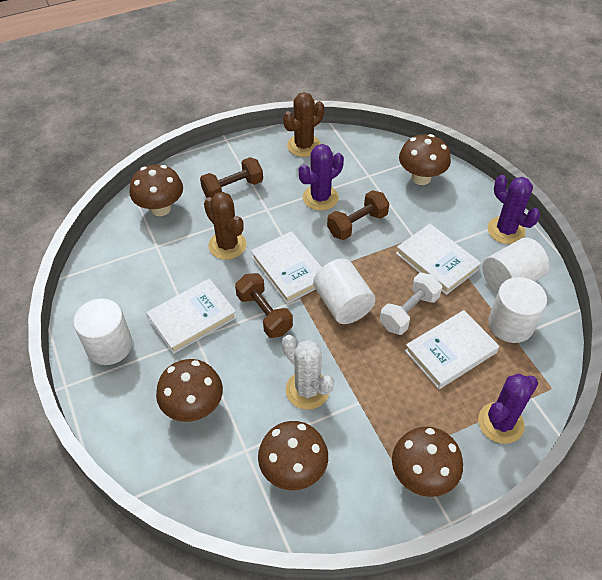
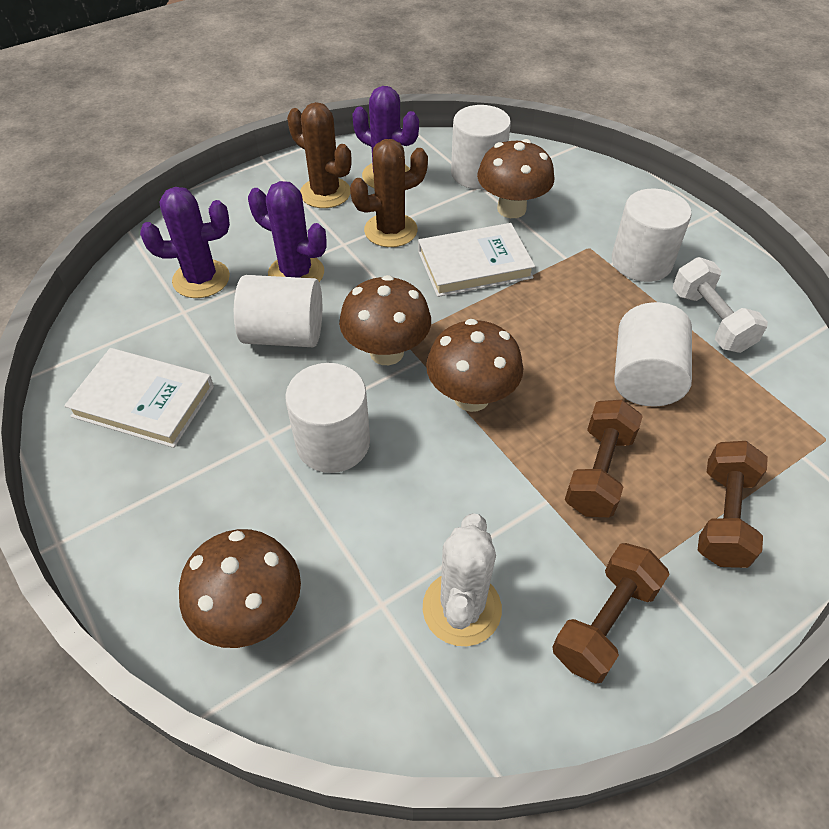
brown mushroom: [130,164,183,216] [156,359,223,422] [258,421,328,490] [392,427,463,497] [399,134,451,185] = 5 -> [179,529,301,648] [339,275,431,365] [426,319,523,412] [477,139,554,218] = 4
white book: [146,278,237,354] [251,231,322,304] [396,224,481,295] [405,310,499,389] = 4 -> [64,348,214,448] [418,223,535,297] = 2
white cylinder: [73,298,132,365] [313,259,376,324] [483,238,549,293] [488,277,547,343] = 4 -> [234,275,322,347] [285,363,370,473] [451,105,511,189] [612,189,692,282] [614,302,692,407] = 5

